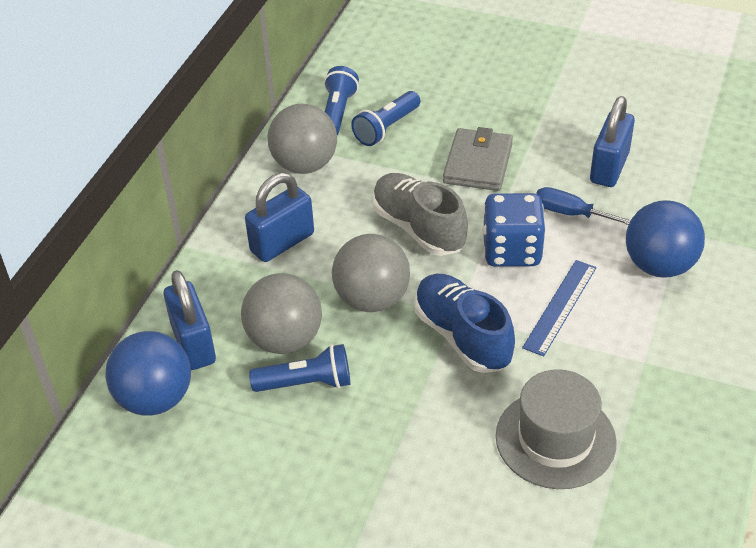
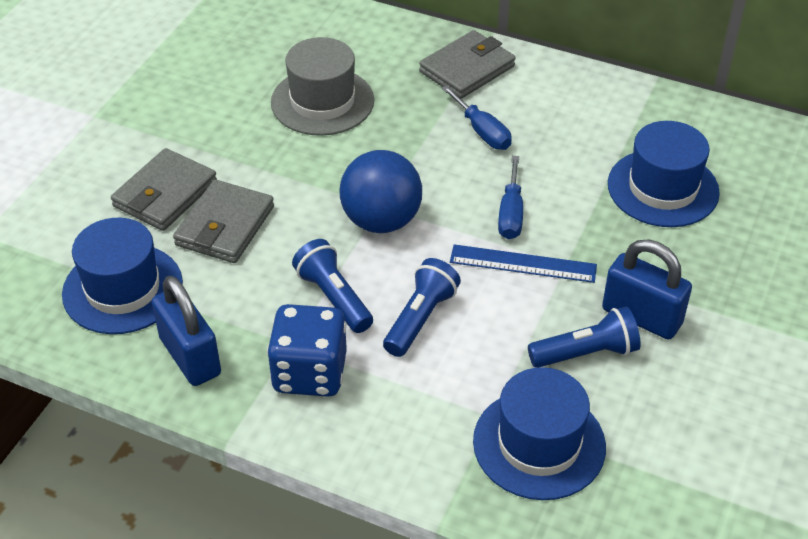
blue ball: [105,331,191,416] [626,200,705,278] = 2 -> [339,150,422,233] = 1
blue hat: none = 0 -> [62,218,183,334] [473,367,606,500] [608,121,720,227] = 3
blue padlock: [164,270,216,370] [245,173,314,262] [590,96,635,187] = 3 -> [152,276,221,386] [602,240,692,339] = 2
blue screwdriver: [536,187,631,225] = 1 -> [442,85,512,150] [498,156,523,239] = 2
blue shoe: [415,274,515,373] = 1 -> none = 0
grey ball: [241,273,322,354] [268,104,337,174] [332,234,410,312] = 3 -> none = 0
grey shoe: [372,173,468,256] = 1 -> none = 0
grey wallet: [443,127,513,191] = 1 -> [111,148,217,231] [173,180,274,263] [419,30,516,99] = 3

